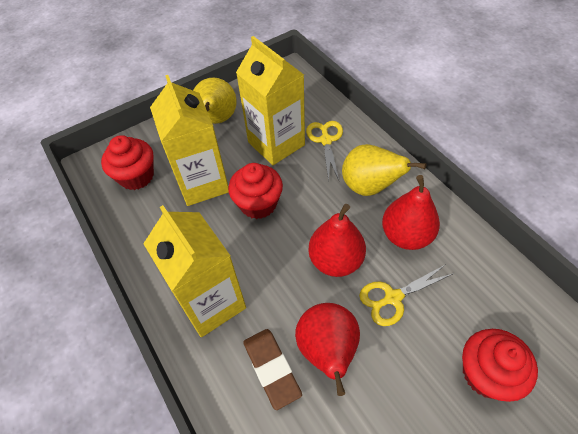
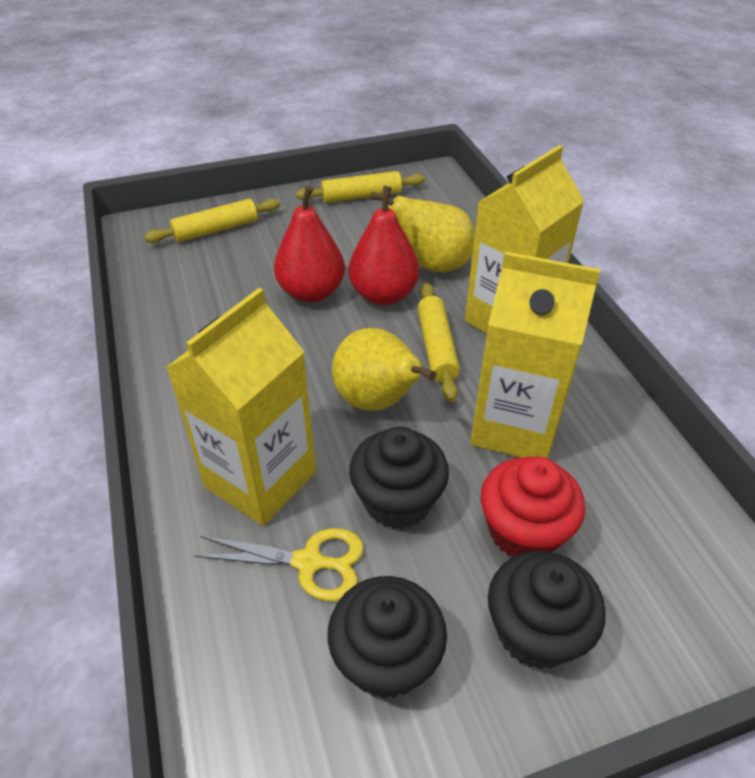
black cupcake: none = 0 -> [328,576,447,699] [349,427,449,529] [488,551,606,670] = 3
brown eraser: [243,329,302,410] = 1 -> none = 0
red cupcake: [101,135,154,190] [228,163,283,219] [462,329,538,402] = 3 -> [481,456,585,557] = 1
red pear: [295,303,360,396] [308,204,366,277] [382,175,440,250] = 3 -> [274,185,345,303] [349,186,419,305] = 2
yellow rolling pin: none = 0 -> [144,199,281,243] [296,171,425,203] [418,283,460,402] = 3
yellow scissors: [306,121,343,181] [359,264,454,326] = 2 -> [193,528,364,601] = 1

